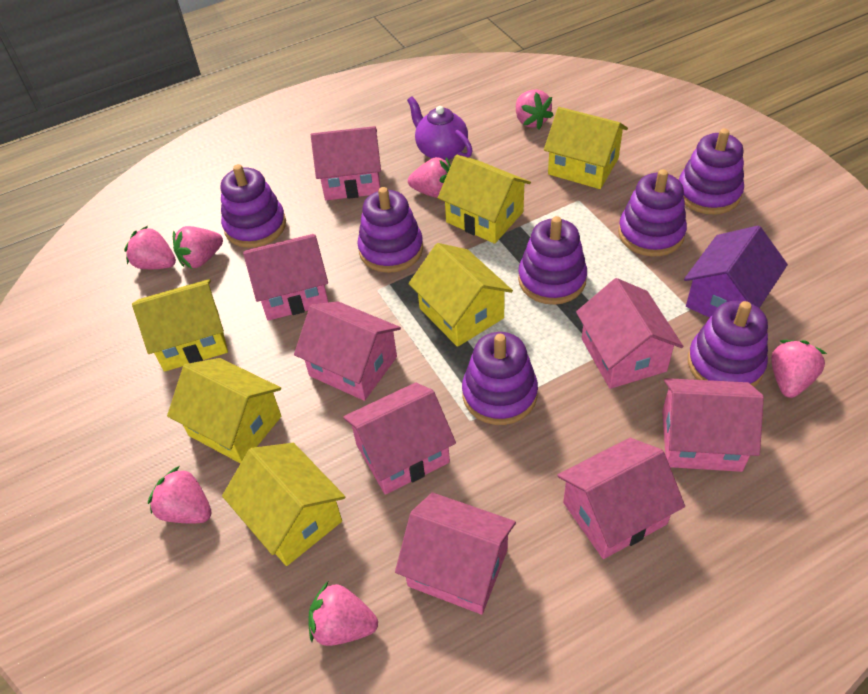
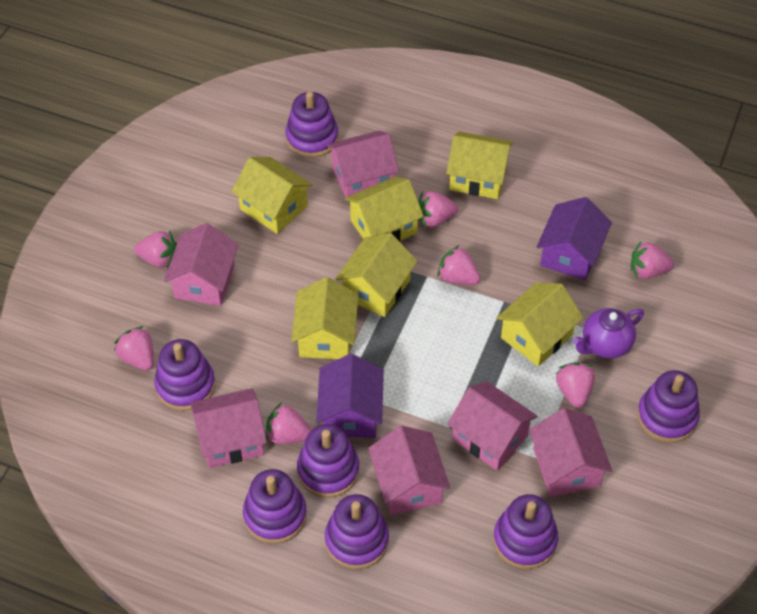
pink house: [243,234,328,321] [294,301,401,401] [311,126,381,200] [343,382,456,495] [395,493,516,615] [557,438,685,559] [576,278,683,389] [662,378,764,472] = 8 -> [164,223,238,306] [190,388,267,468] [327,131,399,198] [368,426,450,516] [447,381,538,470] [529,408,612,497] = 6
purple house: [684,226,788,318] = 1 -> [316,354,384,438] [537,197,612,280] = 2

